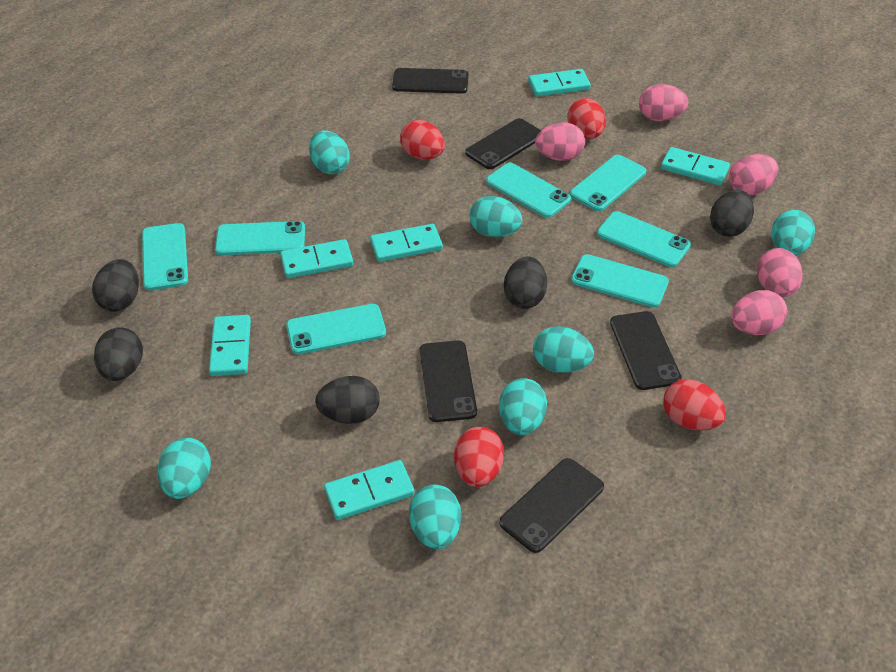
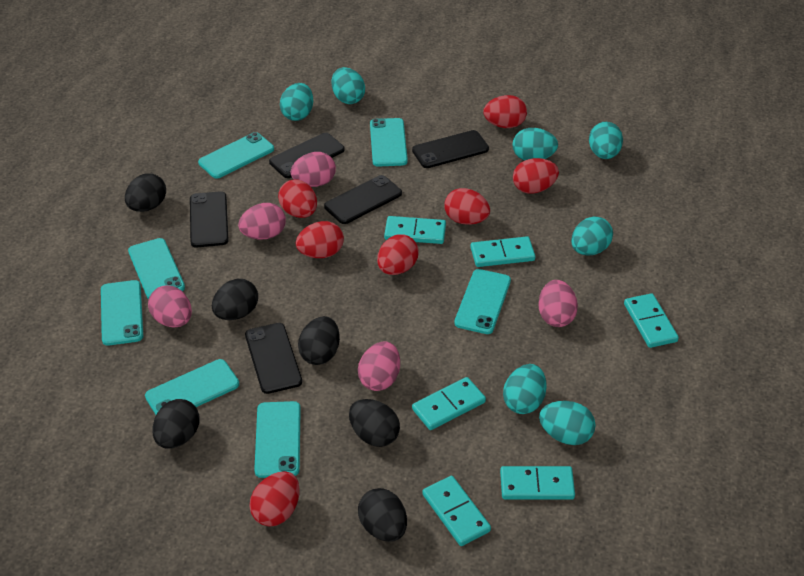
black egg: [92,259,139,312] [94,327,143,381] [315,376,380,424] [504,256,547,309] [710,190,754,237] = 5 -> [125,173,166,212] [152,399,200,448] [212,279,258,320] [298,316,340,365] [349,399,400,447] [358,488,407,542] = 6
red egg: [400,120,445,160] [454,427,504,487] [567,98,606,139] [663,379,726,431] = 4 -> [249,471,300,526] [278,180,317,218] [296,221,344,258] [377,234,419,275] [444,188,490,225] [483,95,527,128] [513,158,559,193] = 7

